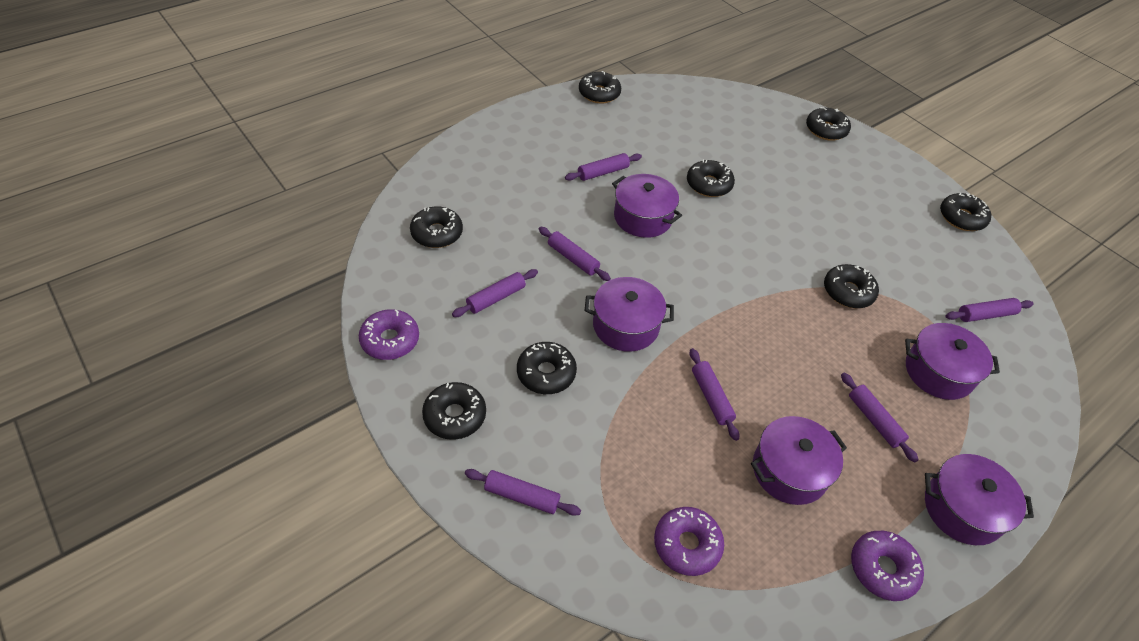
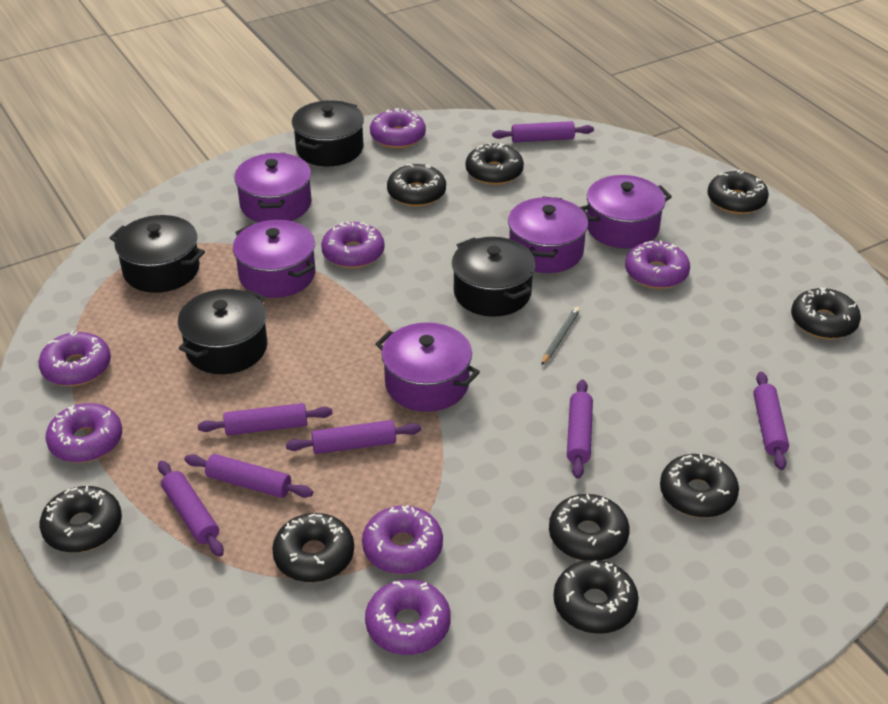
black donut: [410,206,463,248] [422,382,486,440] [517,342,577,394] [579,71,621,103] [687,160,735,197] [806,107,851,141] [824,264,879,309] [940,193,991,231] = 8 -> [40,486,122,553] [272,513,354,582] [387,164,446,207] [466,143,524,185] [549,494,630,561] [553,560,639,634] [660,454,739,518] [707,170,769,214] [791,288,861,339] = 9
black pot: none = 0 -> [110,215,205,293] [178,289,267,374] [292,100,364,166] [452,237,535,317] = 4
grey pencil: none = 0 -> [541,307,580,365] = 1
purple donut: [359,309,419,360] [654,507,724,576] [851,531,924,601] = 3 -> [38,331,111,386] [46,403,122,463] [321,222,385,268] [362,505,443,574] [365,579,451,655] [370,108,426,148] [625,241,690,289] = 7

